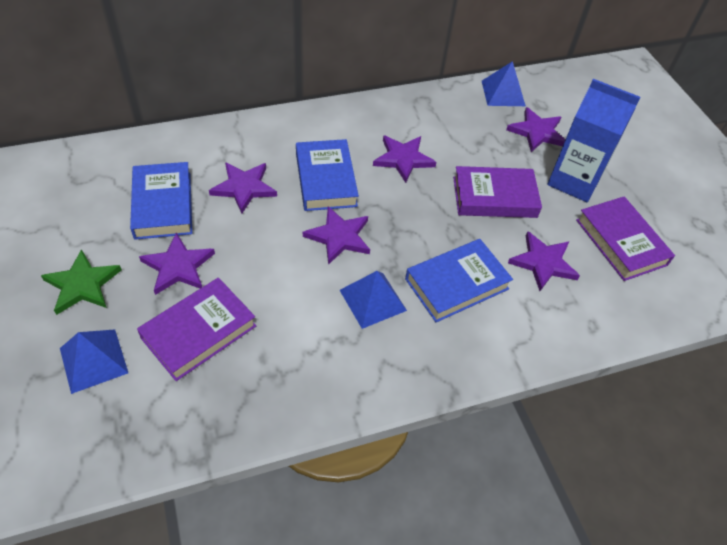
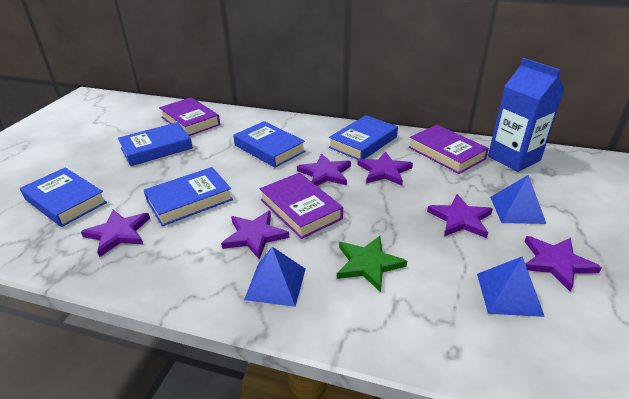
blue book: [130,162,192,240] [296,139,359,211] [405,239,513,323] = 3 -> [20,167,107,227] [118,122,193,166] [144,167,233,226] [233,121,306,168] [329,115,398,160] = 5

